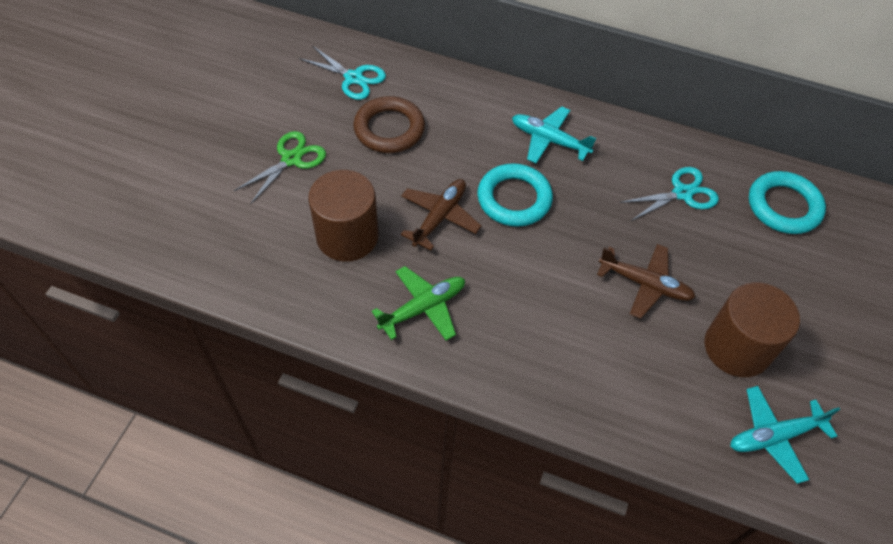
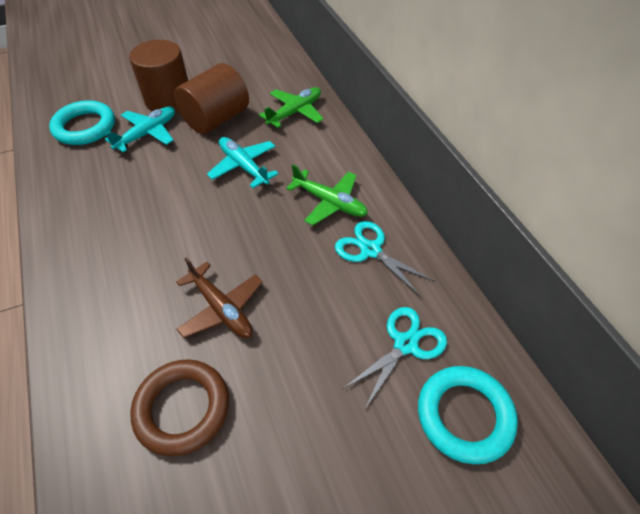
brown plane: [401,179,481,250] [597,244,695,319] = 2 -> [176,257,263,338] = 1
green plane: [371,266,465,341] = 1 -> [259,87,324,128] [286,164,368,226] = 2
green scissors: [234,131,326,205] = 1 -> none = 0

